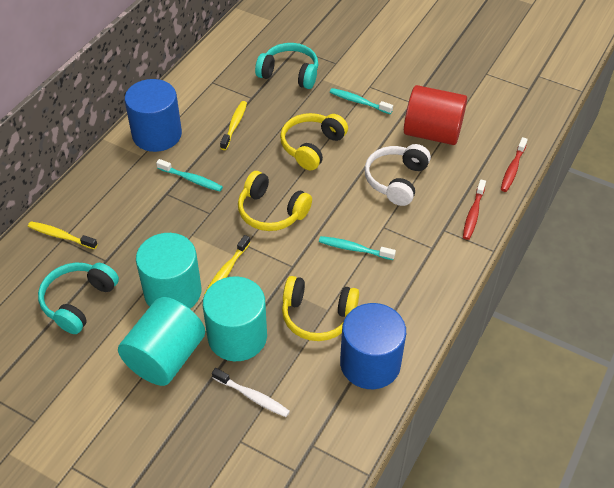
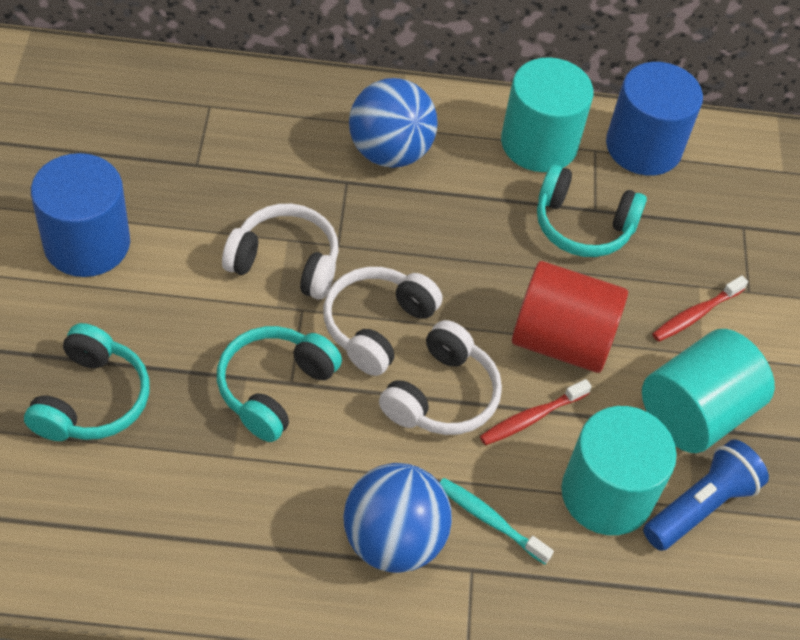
blue ball: none = 0 -> [343,463,452,573] [349,78,438,168] = 2
blue flashlight: none = 0 -> [643,440,769,551] = 1
turquoise headphones: [38,263,119,334] [255,43,318,89] = 2 -> [24,323,149,441] [217,326,342,442] [537,164,647,257] = 3
turquoise toothbrush: [156,159,223,191] [319,236,396,260] [330,88,393,114] = 3 -> [439,478,554,565] = 1
white headphones: [364,144,431,206] = 1 -> [222,204,339,299] [323,267,442,376] [379,320,502,435] = 3
white toothbrush: [212,368,290,417] = 1 -> none = 0
yellow headphones: [238,171,312,231] [280,113,348,171] [282,276,359,341] = 3 -> none = 0
yellow toothbrush: [28,222,98,250] [204,235,250,295] [220,101,247,150] = 3 -> none = 0

